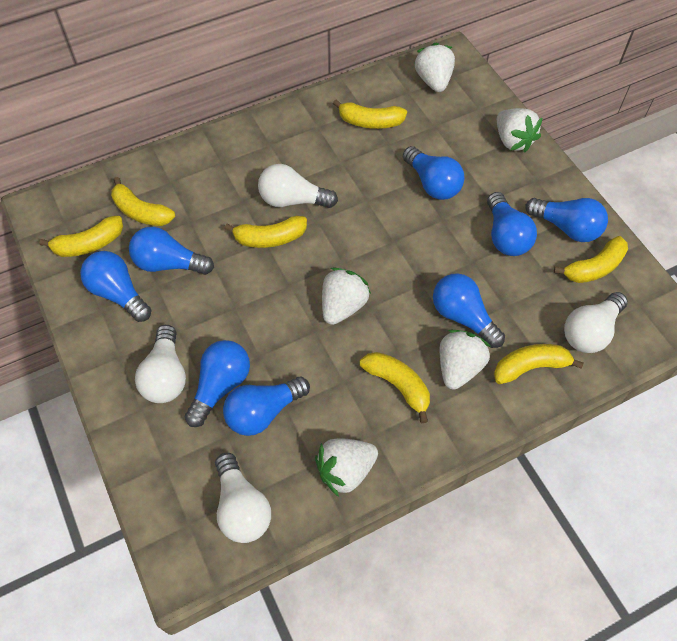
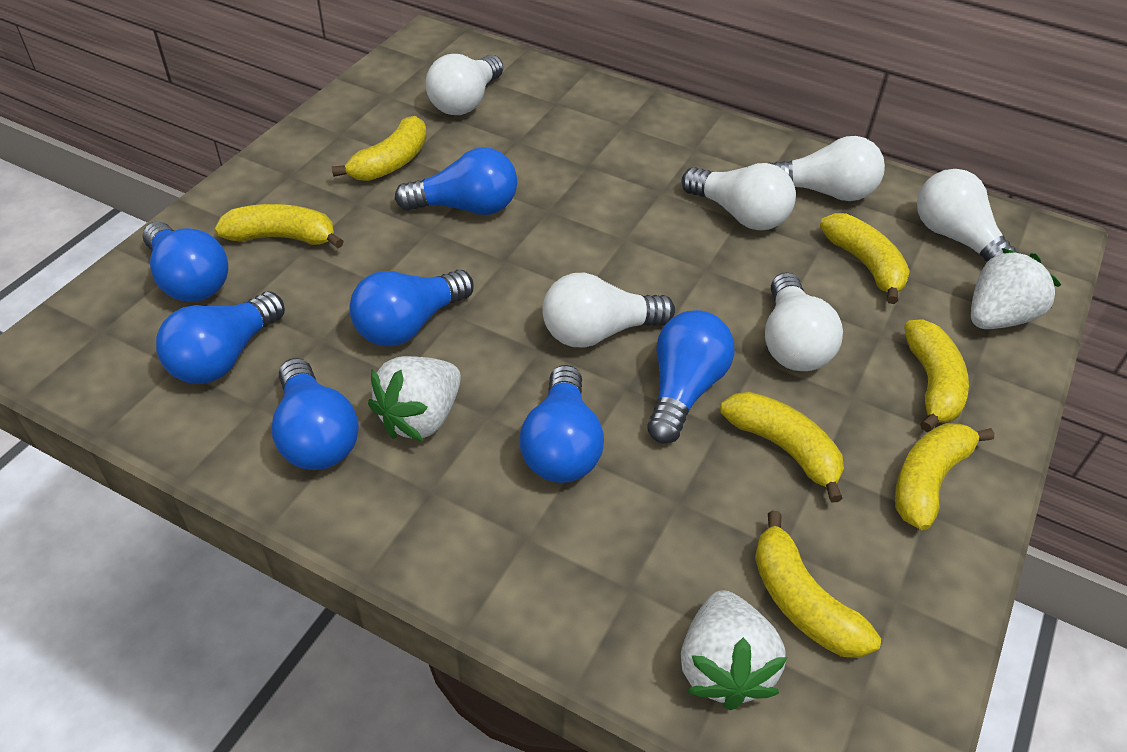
blue light bulb: [80,251,151,322] [129,227,214,275] [185,340,250,427] [223,377,310,436] [403,146,465,200] [433,273,505,348] [487,192,537,256] [525,198,608,242] = 8 -> [143,221,228,302] [156,291,285,384] [271,358,359,470] [349,270,474,346] [395,147,517,215] [520,365,604,483] [647,310,735,444] = 7
white light bulb: [135,325,186,403] [215,453,271,543] [258,164,338,208] [564,292,628,353] = 4 -> [426,54,503,115] [542,273,675,347] [682,163,796,230] [765,272,843,371] [769,136,885,201] [917,169,1019,262] = 6
white strawberry: [315,438,378,497] [322,268,371,325] [415,43,455,92] [440,330,491,390] [497,108,543,152] = 5 -> [368,356,461,442] [681,590,788,710] [971,248,1061,329] = 3

